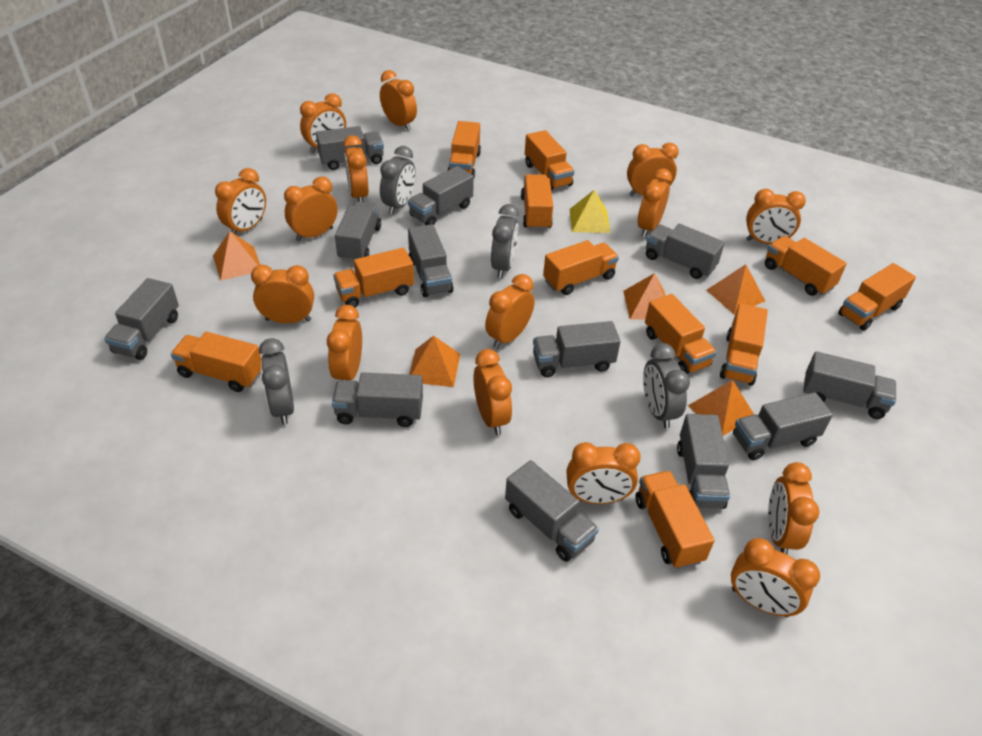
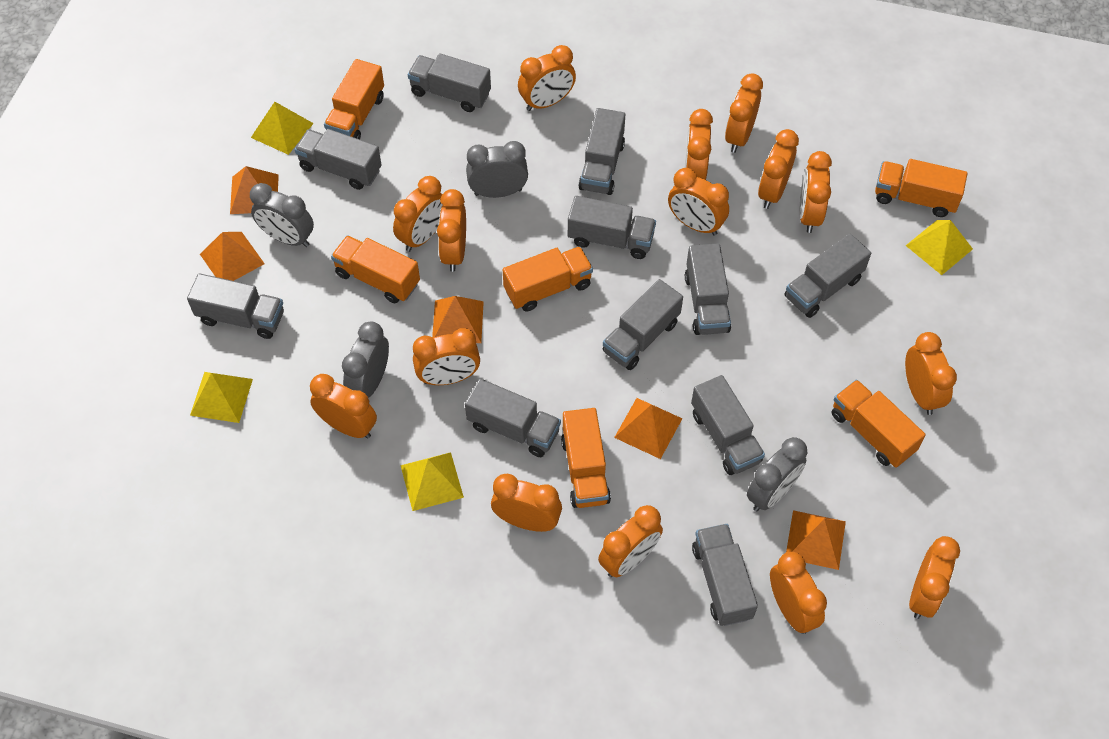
grey truck: [104,278,179,360] [316,126,384,170] [332,372,423,427] [335,202,381,262] [408,166,474,225] [408,224,454,297] [505,460,599,562] [533,321,621,377] [646,224,725,279] [677,414,730,509] [733,392,833,460] [803,351,896,419] = 12 -> [187,274,284,339] [295,129,382,190] [408,53,491,112] [465,379,561,457] [568,196,656,259] [578,108,625,195] [603,279,683,370] [685,243,731,335] [691,375,765,475] [692,524,758,626] [785,233,871,318] = 11
orange truck: [171,332,262,392] [333,248,414,307] [447,121,481,177] [521,174,553,230] [525,130,574,191] [543,240,619,295] [635,471,715,569] [645,294,717,374] [720,303,768,386] [765,236,847,296] [838,263,916,331] = 11 -> [324,59,384,139] [331,235,420,303] [502,246,593,312] [561,408,611,508] [832,380,926,468] [875,159,967,217] = 6
yellow pyramid: [570,190,610,233] = 1 -> [190,372,253,423] [251,102,314,155] [400,452,464,511] [906,220,973,275] = 4

